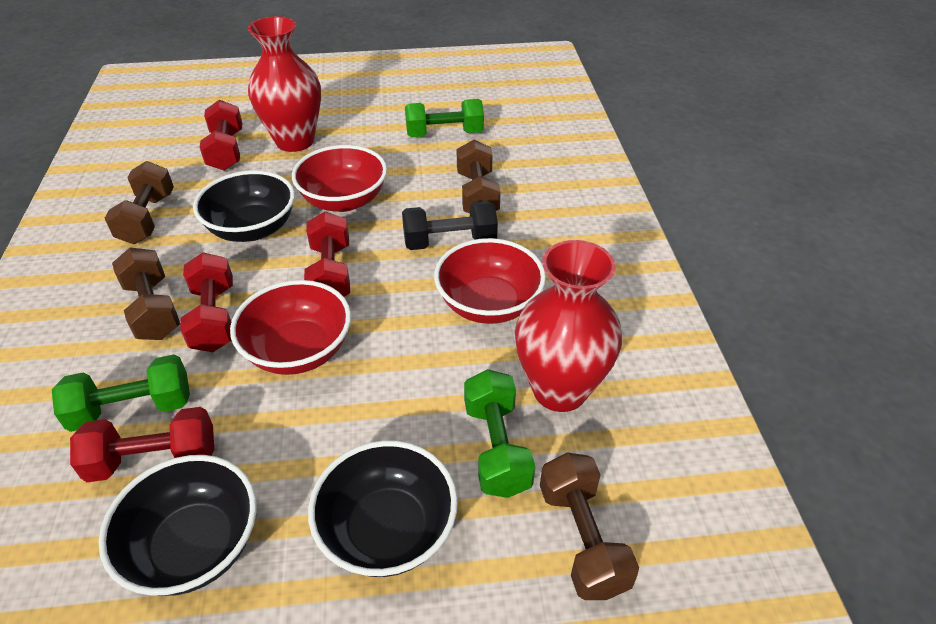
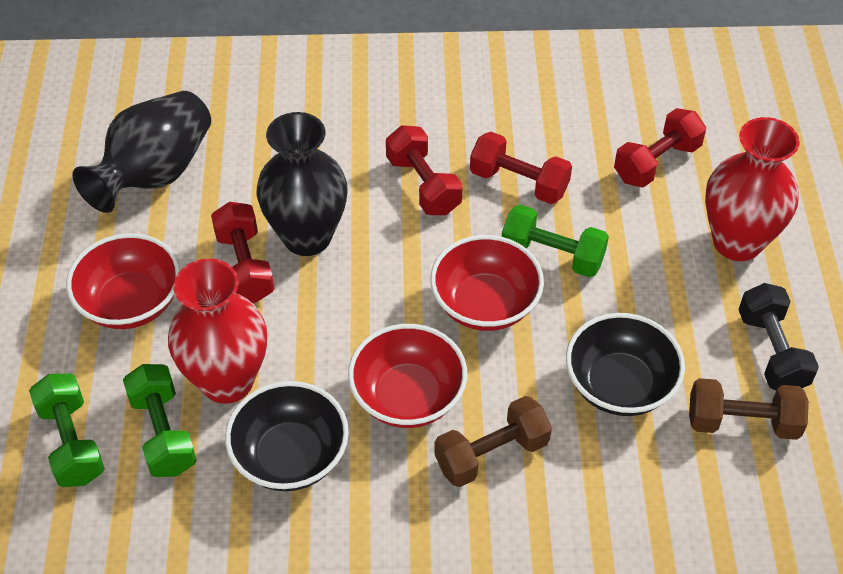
black bowl: [99,455,257,596] [193,170,295,242] [308,440,458,577] = 3 -> [225,381,349,491] [566,313,685,416] = 2
black vase: none = 0 -> [72,91,211,213] [257,112,348,256] = 2
brown dumbbell: [105,161,174,244] [112,248,180,340] [457,140,501,213] [540,452,639,600] = 4 -> [434,396,552,487] [689,378,809,440] = 2

